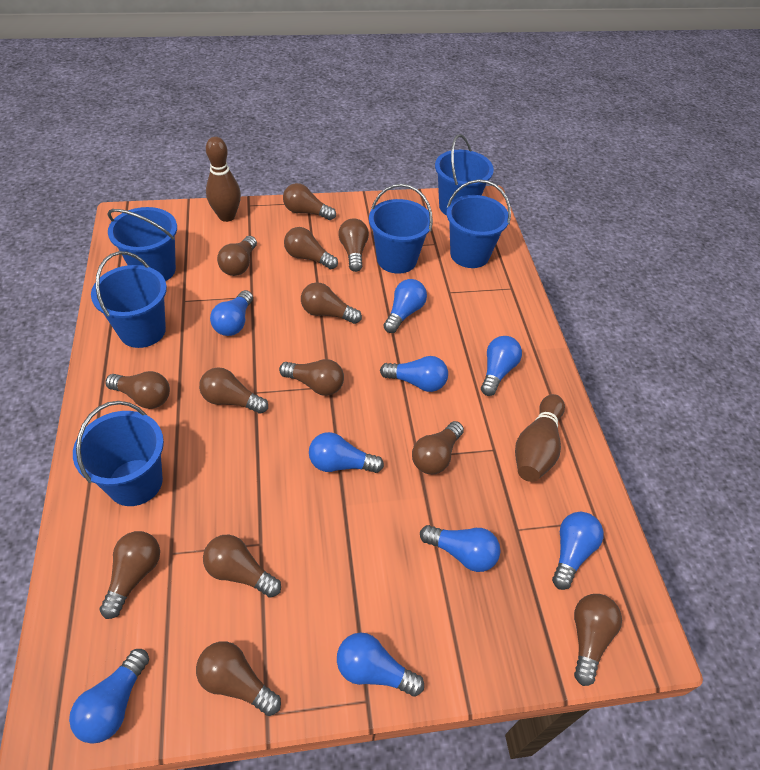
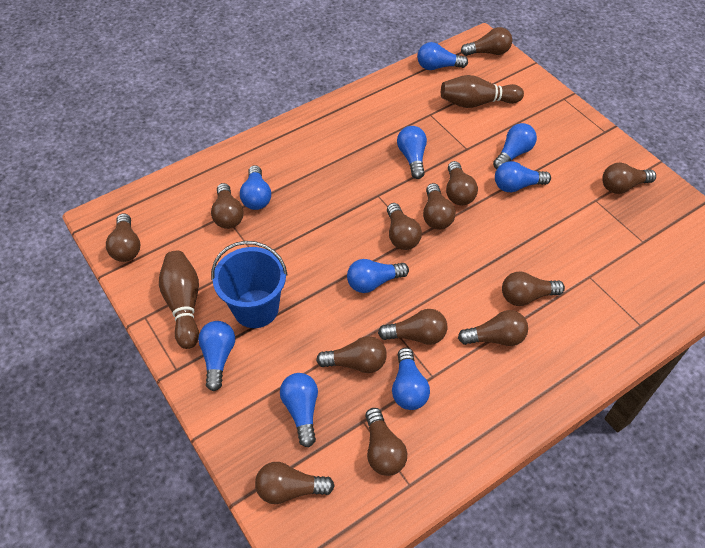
blue bucket: [73,401,164,506] [91,251,167,348] [108,207,177,281] [369,184,433,274] [435,134,494,216] [447,179,511,268] = 6 -> [211,241,288,328] = 1

